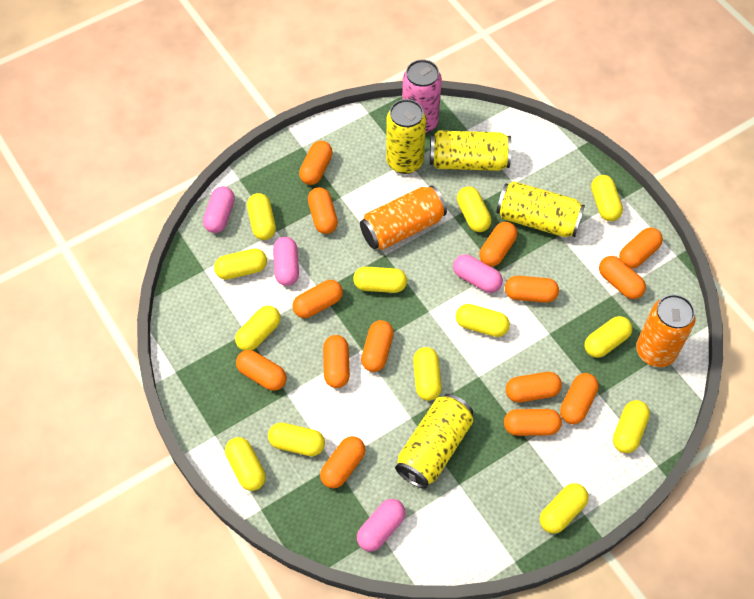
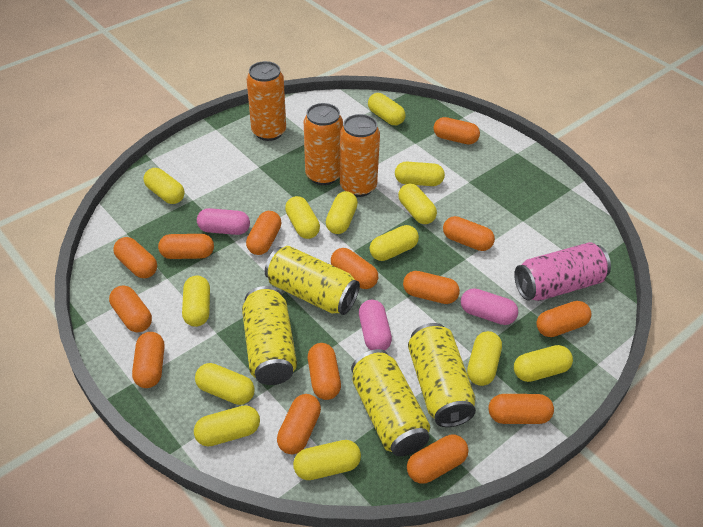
orange can: [360,185,447,250] [636,294,696,367] = 2 -> [247,61,286,141] [304,103,343,185] [340,114,380,197] = 3
pink capsule: [203,186,235,233] [273,237,299,286] [357,499,406,552] [453,254,503,293] = 4 -> [197,208,250,235] [359,300,392,351] [461,288,518,325] = 3

